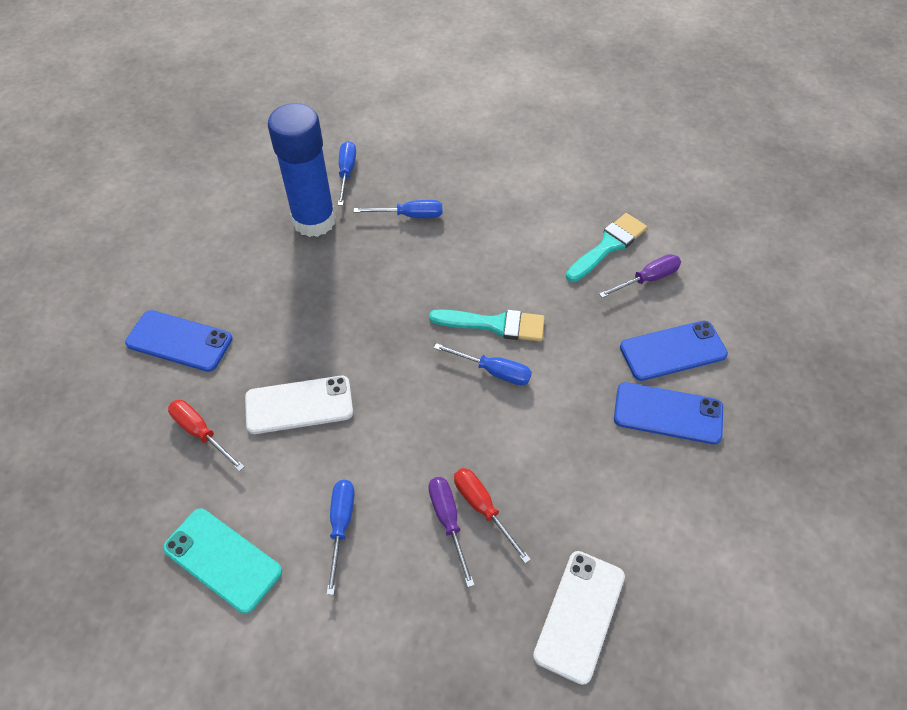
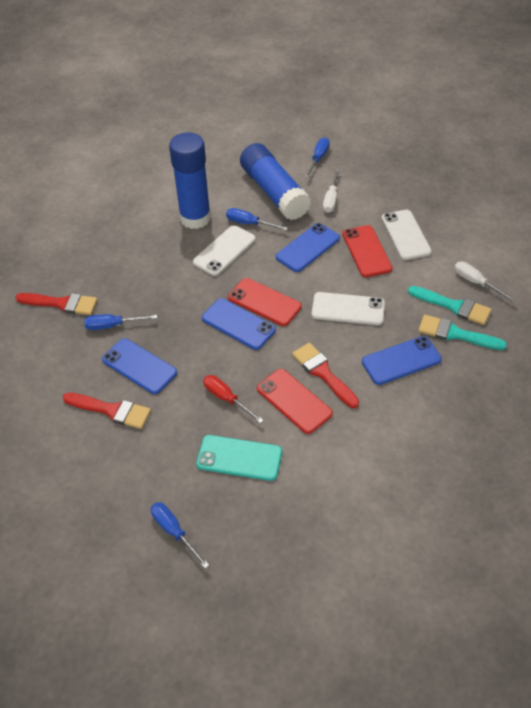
blue glue stick: [268,103,336,237] = 1 -> [169,133,211,229] [240,143,311,220] = 2
blue phone: [125,310,232,372] [614,382,723,444] [620,320,728,381] = 3 -> [102,338,177,394] [202,298,276,350] [276,223,340,272] [362,336,442,385] = 4
purple screwdriver: [428,477,475,587] [599,254,681,298] = 2 -> none = 0
red brush: none = 0 -> [15,293,98,315] [63,393,151,429] [292,343,359,408] = 3
red phone: none = 0 -> [228,278,302,326] [257,369,333,434] [342,225,393,277] = 3
red screwdriver: [168,400,244,472] [454,468,531,564] = 2 -> [203,375,264,423] = 1
white phone: [245,376,353,434] [533,551,625,685] = 2 -> [193,225,256,276] [311,292,385,325] [381,210,432,260] = 3
white screwdriver: none = 0 -> [323,169,340,213] [454,261,516,302] = 2

